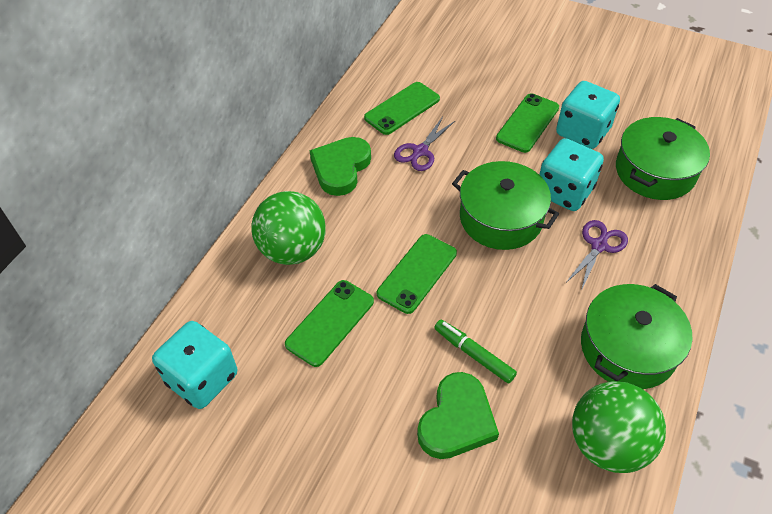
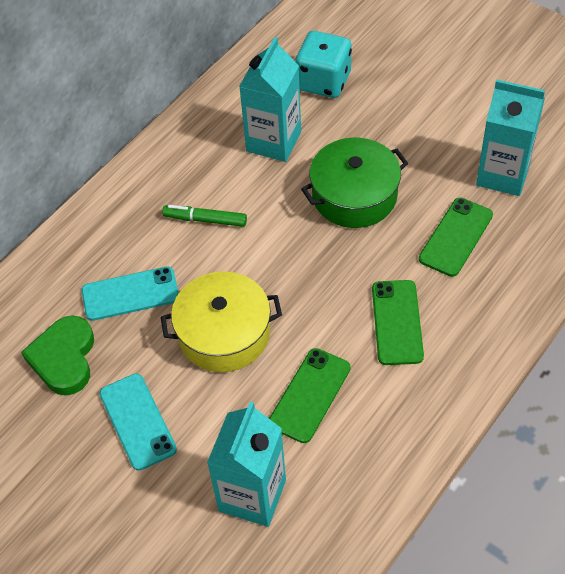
green ball: [251,191,326,265] [572,381,666,473] = 2 -> none = 0
green heart: [309,137,371,196] [417,372,499,459] = 2 -> [21,316,94,396] = 1
green phone: [285,280,374,367] [364,82,440,135] [377,234,457,314] [496,94,559,153] = 4 -> [269,348,351,443] [372,280,424,365] [419,198,493,277] = 3
green pot: [452,161,559,250] [581,284,693,389] [616,117,710,200] = 3 -> [301,138,408,228] = 1
purple scissors: [394,117,455,171] [567,220,628,291] = 2 -> none = 0
turquoise carton: none = 0 -> [207,401,286,527] [239,37,301,162] [476,80,545,196] = 3
turquoise dice: [152,321,237,409] [539,138,604,211] [556,81,620,149] = 3 -> [295,31,352,98] = 1
turquoise phone: none = 0 -> [82,266,179,321] [99,373,177,471] = 2
yellow pot: none = 0 -> [161,271,282,372] = 1

